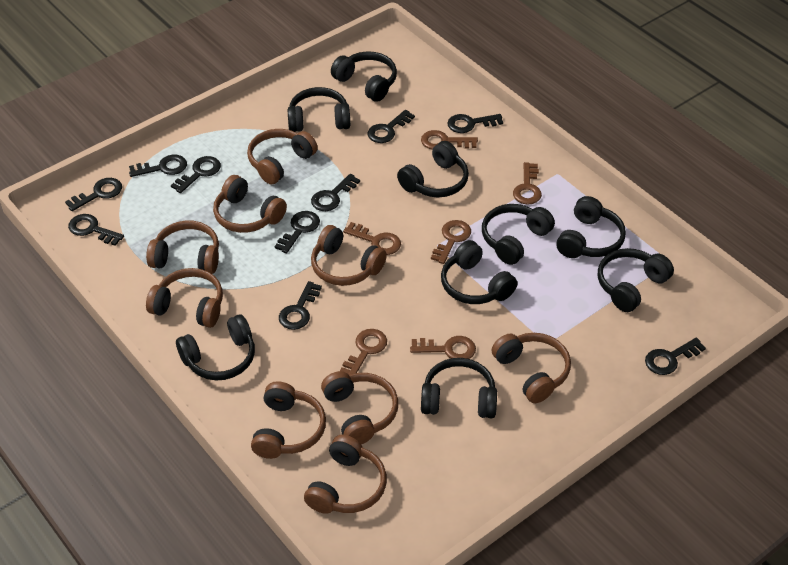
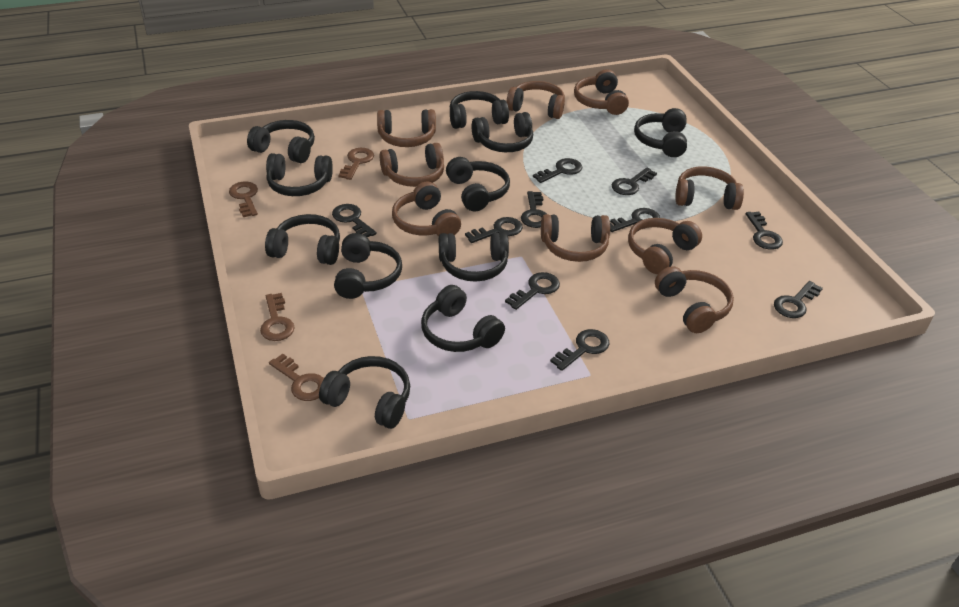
black headphones: [176,314,255,381] [288,87,350,132] [331,51,397,102] [397,141,469,197] [421,358,497,418] [441,240,517,304] [482,204,555,265] [556,196,626,258] [598,248,674,312] = 9 -> [247,120,315,163] [265,214,340,265] [266,153,333,196] [319,356,410,429] [334,233,402,299] [421,285,505,352] [439,232,509,282] [446,157,510,212] [450,91,509,129] [472,112,533,152] [634,108,687,157] = 11
brown key: [340,329,387,375] [343,222,401,255] [410,336,476,359] [421,130,478,150] [431,220,471,264] [513,162,542,205] = 6 -> [229,181,258,217] [260,293,295,341] [269,354,324,401] [338,148,374,180] = 4

